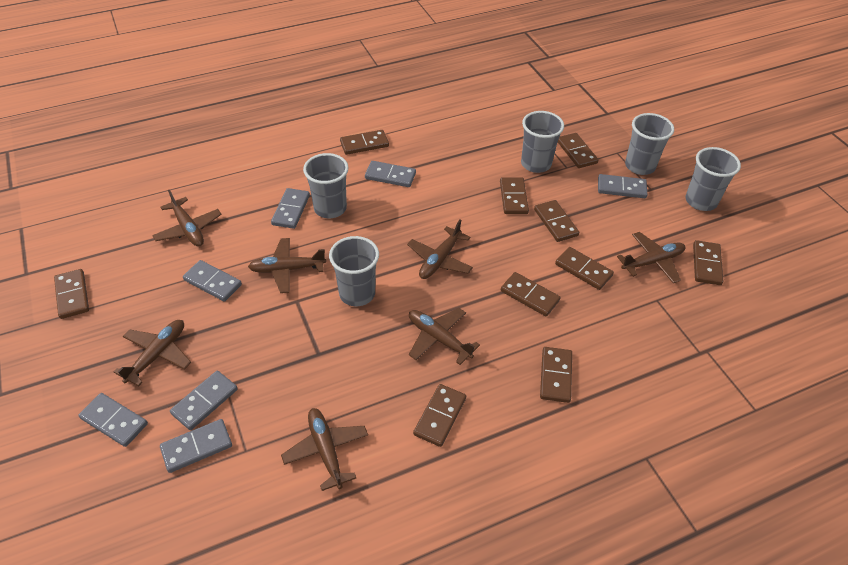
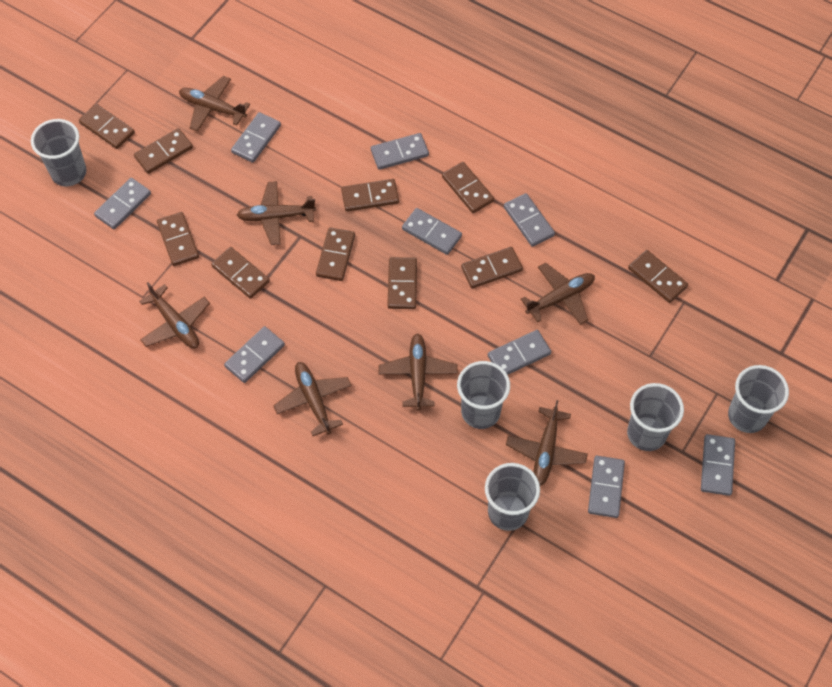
grey domino: [78,393,148,447] [160,419,232,473] [170,371,238,430] [183,260,242,302] [271,188,310,229] [365,161,416,187] [598,174,648,198] = 7 -> [94,178,151,229] [224,326,285,383] [231,112,281,163] [371,133,429,170] [402,208,462,255] [488,330,551,375] [504,193,555,247] [588,456,625,518] [701,434,735,496] = 9

